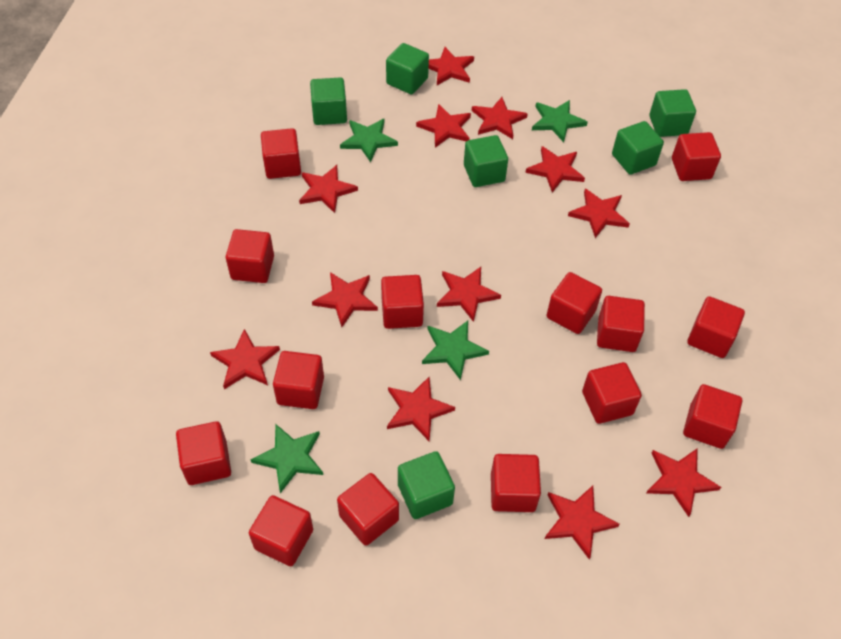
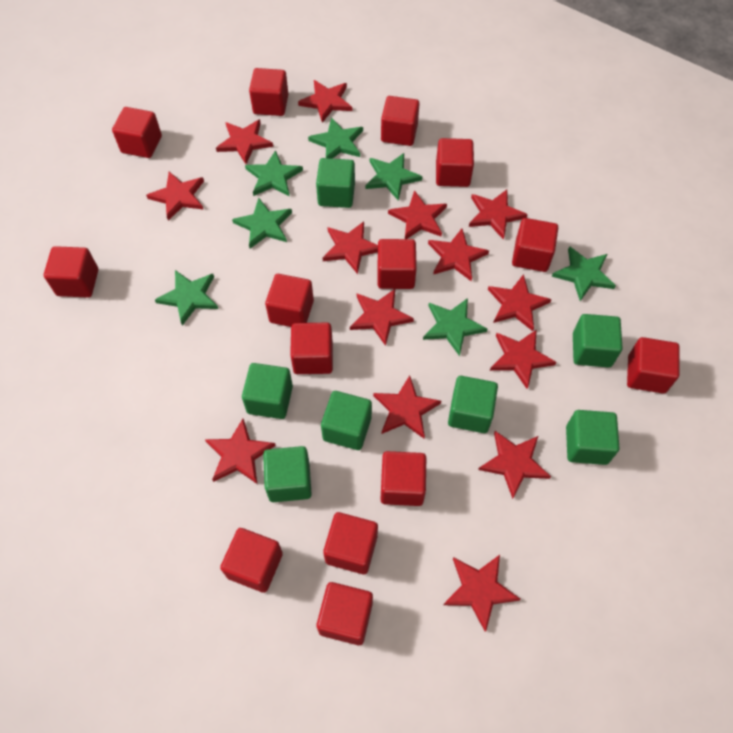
green cube: [310,78,347,125] [386,43,429,94] [398,451,455,519] [464,135,508,187] [612,121,664,175] [649,89,696,137] = 6 -> [242,363,293,419] [263,446,312,502] [316,158,355,208] [321,391,372,450] [448,376,498,433] [566,410,619,465] [573,314,622,368] = 7
green star: [250,424,323,493] [340,119,398,162] [422,321,489,380] [532,100,588,142] = 4 -> [155,270,218,326] [232,198,292,248] [245,150,303,197] [308,117,363,159] [365,153,423,201] [423,298,488,356] [552,246,616,301] = 7
red star: [210,329,280,389] [299,165,358,213] [312,272,378,327] [387,377,455,441] [416,104,471,148] [429,47,474,85] [437,267,501,322] [472,97,528,139] [526,146,585,193] [545,486,620,559] [568,189,630,238] [647,449,721,517] = 12 -> [146,172,204,221] [205,419,276,484] [216,119,273,164] [298,80,352,123] [323,221,378,274] [350,289,414,346] [373,375,441,438] [388,190,447,239] [428,229,489,281] [443,555,521,632] [469,190,528,240] [478,431,551,499] [488,274,552,331] [490,329,557,389] = 14

